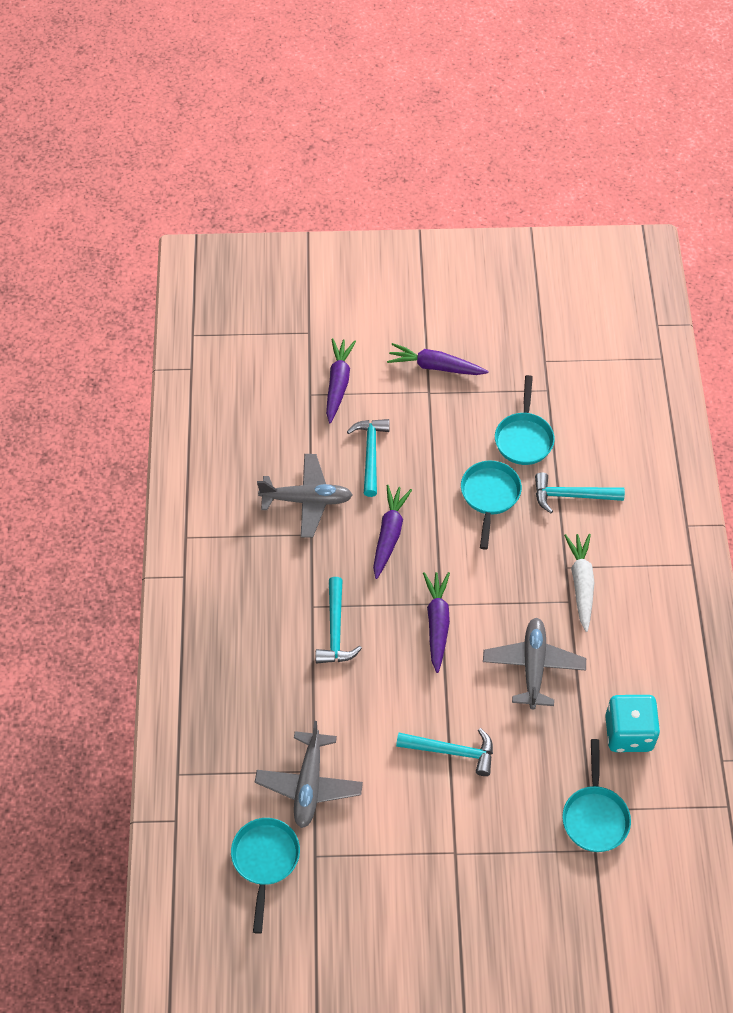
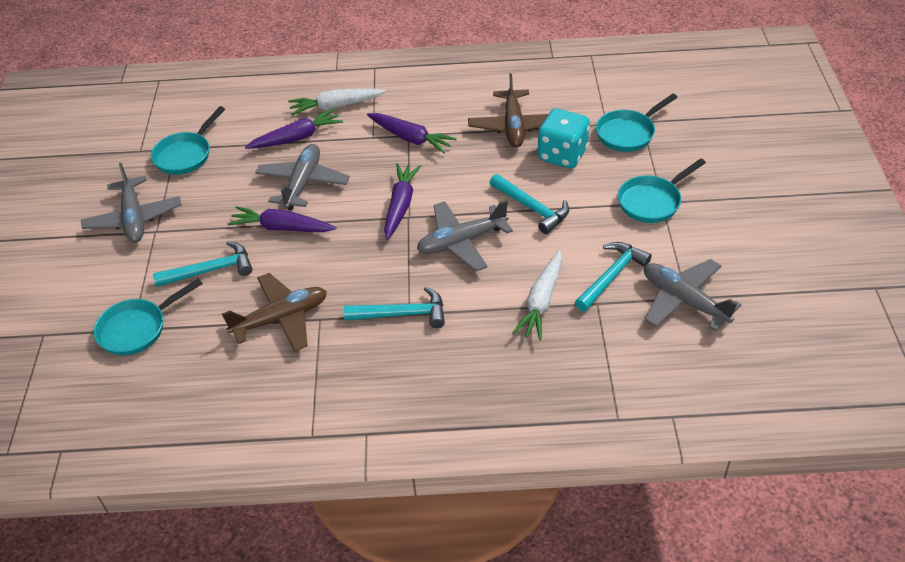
brown plane: none = 0 -> [222,273,327,352] [468,73,549,148] = 2
grey plane: [255,721,363,828] [257,454,353,538] [483,618,586,709] = 3 -> [81,163,181,243] [255,144,350,210] [417,200,513,272] [644,259,742,331] = 4
white carrot: [564,534,594,632] = 1 -> [288,89,386,115] [512,251,562,341] = 2

